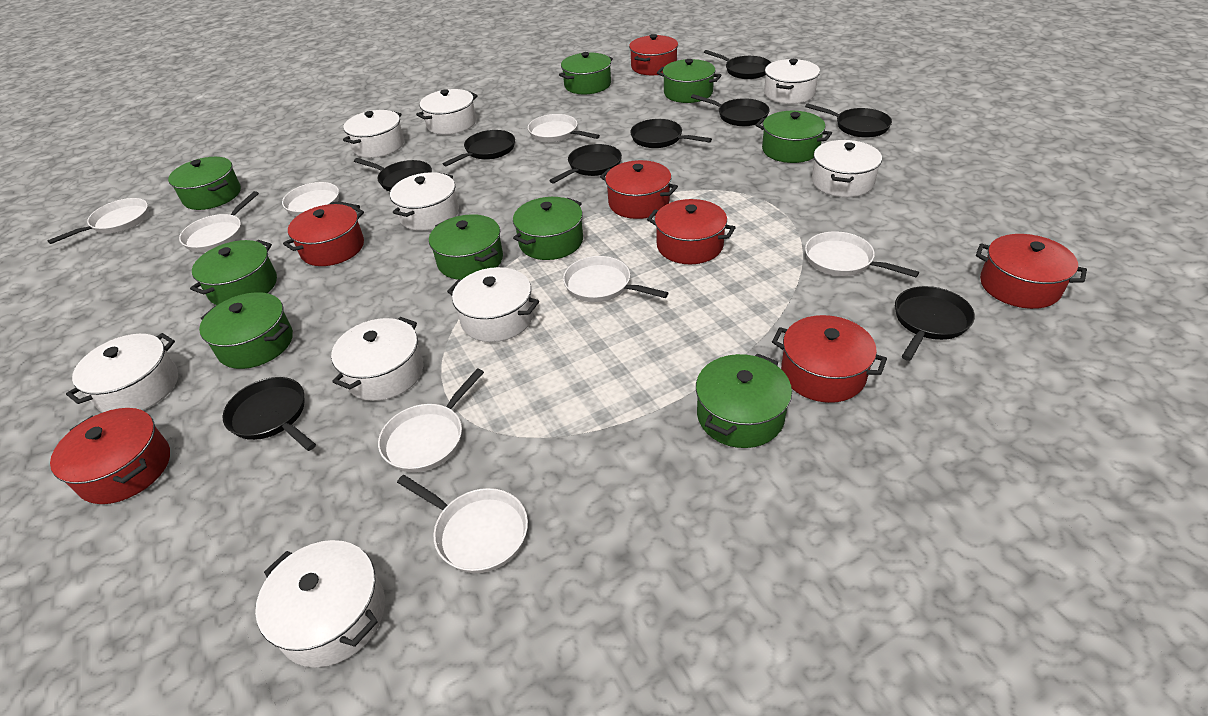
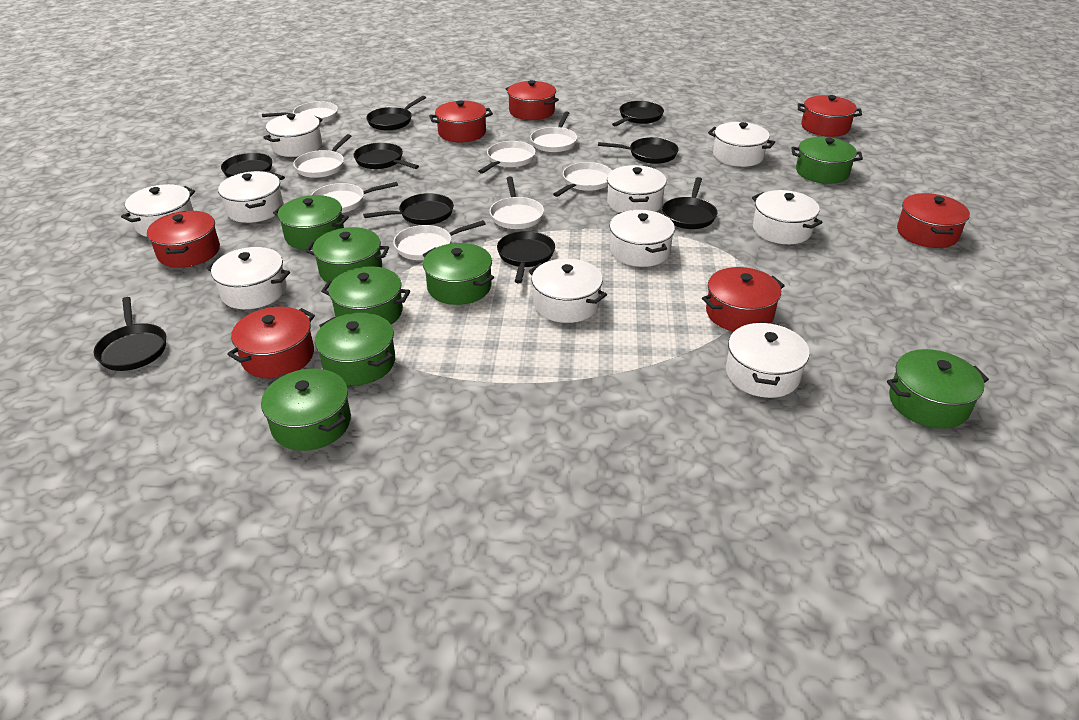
green pot: [168,157,241,210] [190,240,277,305] [199,292,293,369] [429,214,503,280] [513,197,583,260] [559,52,613,94] [657,59,721,103] [696,353,792,448] [756,111,832,163] = 9 -> [261,368,351,451] [273,195,349,250] [305,227,389,282] [315,313,395,385] [321,266,410,324] [423,243,494,305] [791,137,863,184] [887,349,989,429] = 8
white pot: [66,333,178,413] [255,540,385,667] [331,317,423,401] [343,110,404,158] [390,172,459,231] [416,89,478,135] [447,267,539,342] [764,59,820,104] [812,140,882,197] = 9 -> [121,184,195,237] [206,247,290,309] [218,171,283,223] [263,113,323,157] [529,259,607,323] [607,165,667,213] [609,210,675,267] [708,122,775,167] [726,322,810,398] [752,190,823,244] = 10

